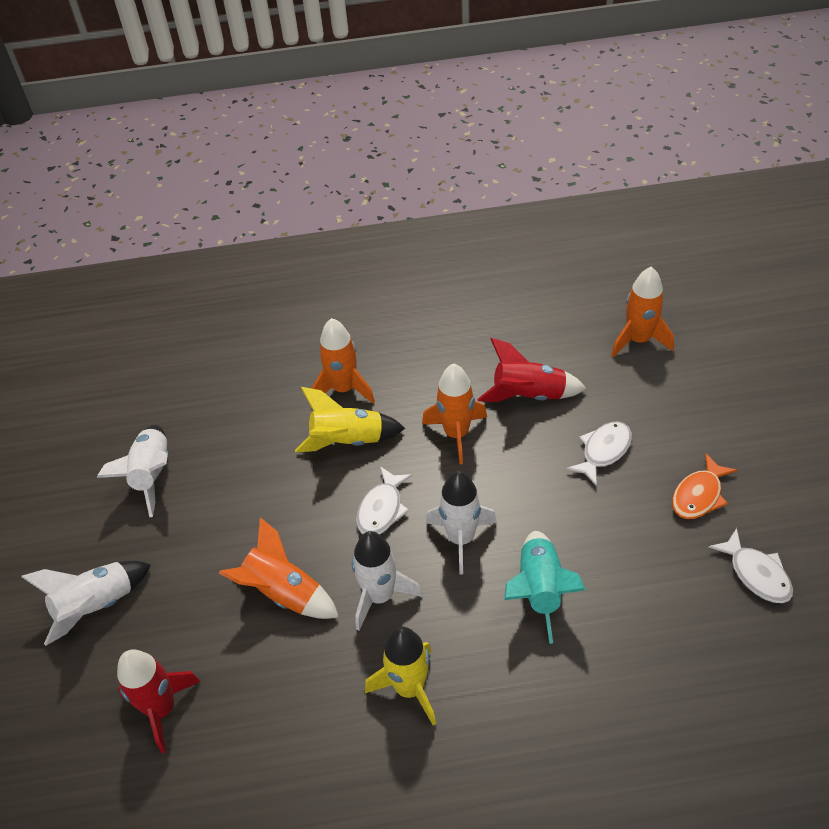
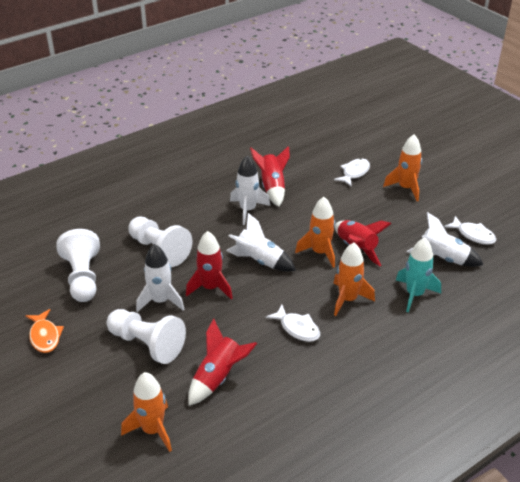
red rocket: [117,649,201,753] [477,338,586,402] = 2 -> [186,231,232,299] [188,319,257,406] [250,146,290,207] [335,220,391,266] = 4
white pawn: none = 0 -> [56,229,100,302] [107,309,186,364] [129,217,192,267] = 3
yellow rocket: [295,387,405,452] [365,627,436,725] = 2 -> none = 0

